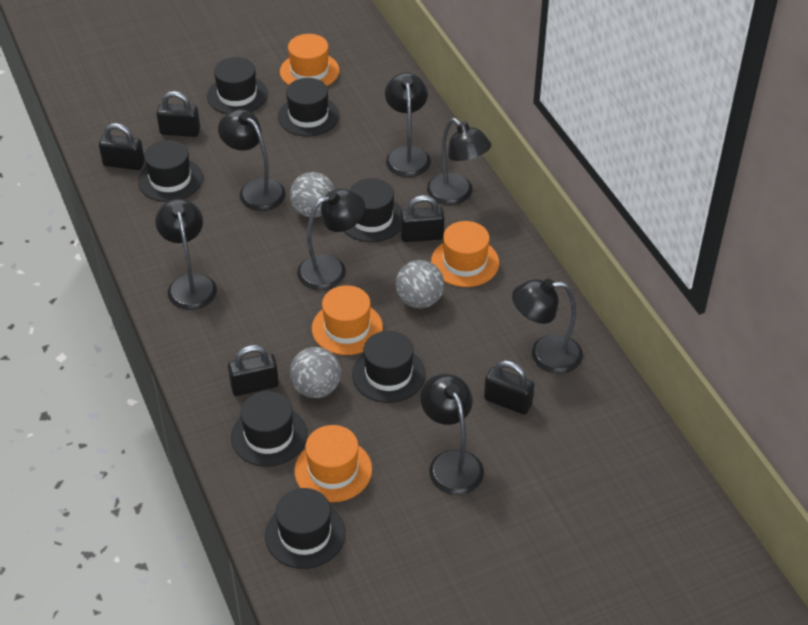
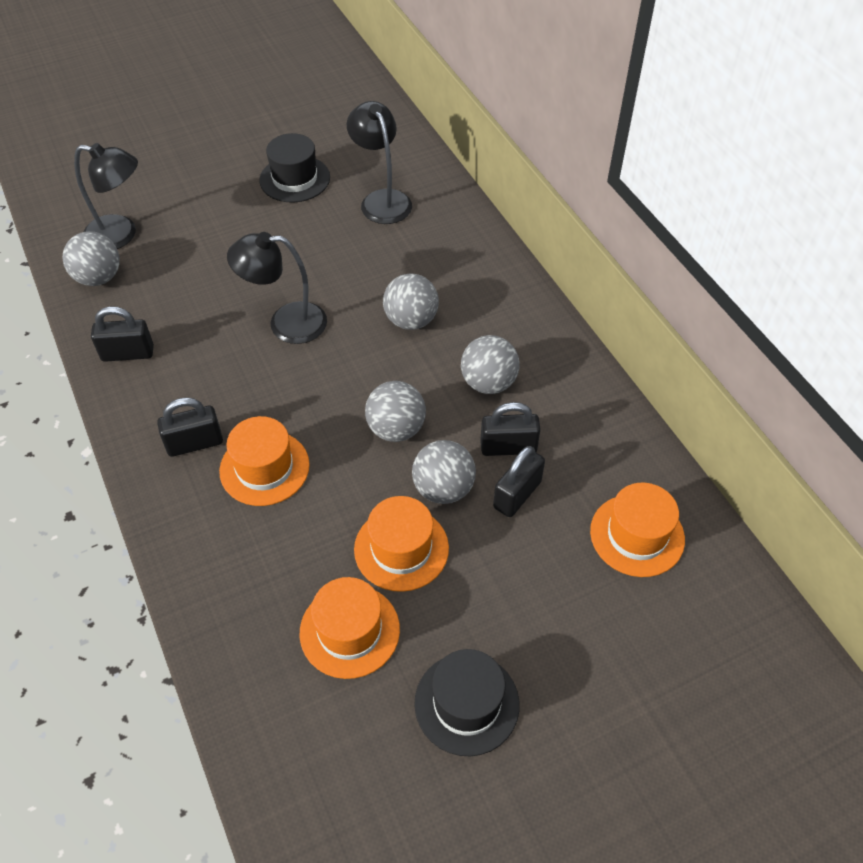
black hat: [138,140,203,202] [207,57,268,114] [231,391,307,467] [265,488,346,569] [278,78,340,136] [344,178,403,242] [352,331,425,403] = 7 -> [259,133,330,203] [414,649,519,756] = 2
black lamp: [155,199,217,310] [218,109,286,211] [297,189,365,290] [385,73,431,177] [421,373,484,495] [427,118,491,205] [512,279,583,374] = 7 -> [74,143,138,249] [227,232,327,344] [347,101,412,224] = 3
black padlock: [99,123,145,170] [156,91,200,137] [228,345,279,396] [400,195,444,242] [484,360,534,415] = 5 -> [91,306,154,362] [157,397,223,457] [480,402,541,456] [493,446,545,517] = 4
grey ball: [290,172,335,218] [290,347,341,398] [396,260,444,308] = 3 -> [63,231,120,286] [365,381,426,442] [383,273,439,330] [412,440,476,504] [461,335,520,394] = 5

